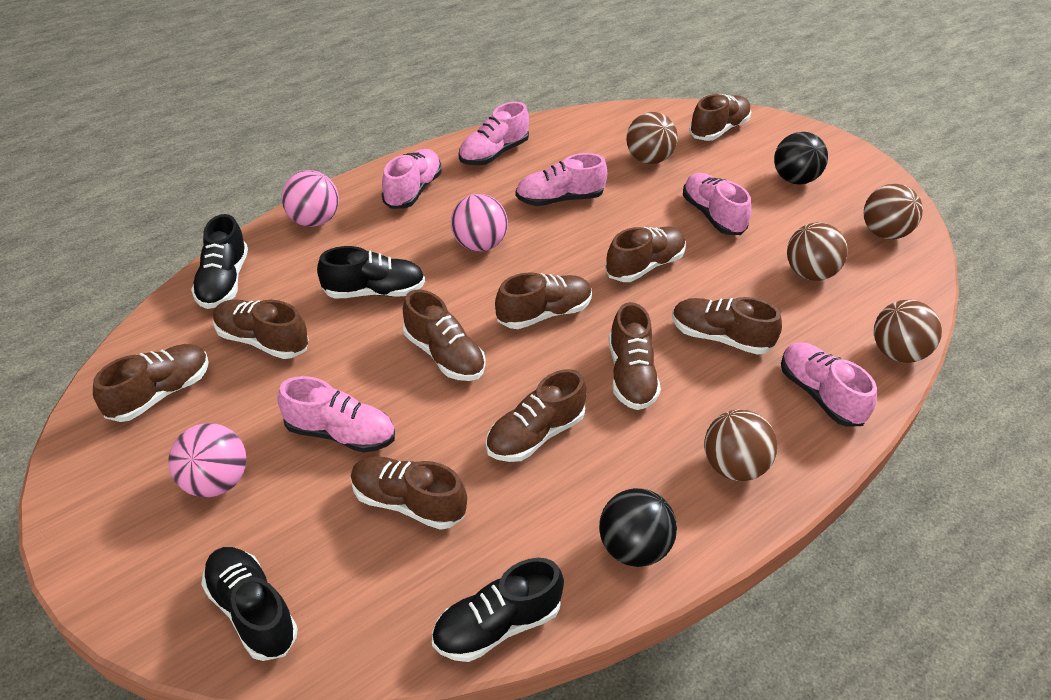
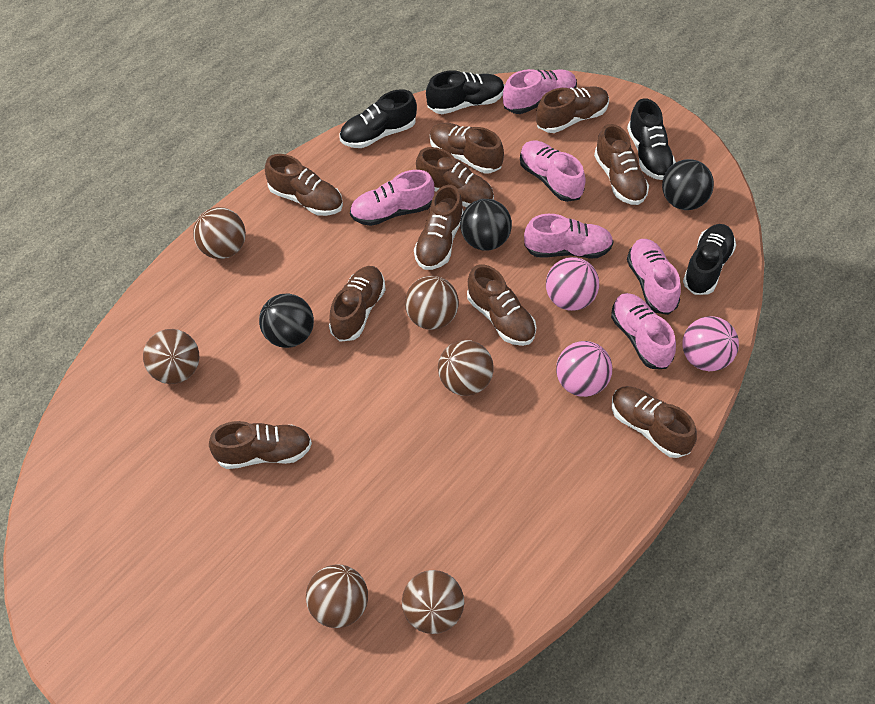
black ball: [599,488,677,567] [774,132,828,184] = 2 -> [259,293,314,348] [460,199,512,251] [662,159,714,210] = 3
brown ball: [626,112,678,164] [704,410,777,481] [787,222,848,281] [864,184,923,239] [874,300,942,363] = 5 -> [143,329,199,384] [193,207,246,259] [306,564,368,628] [402,570,464,634] [405,276,459,330] [438,340,493,396] = 6

